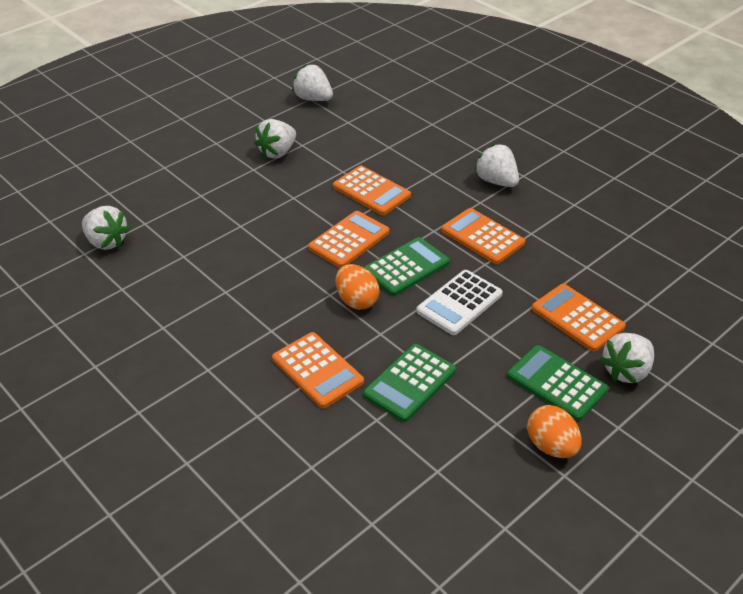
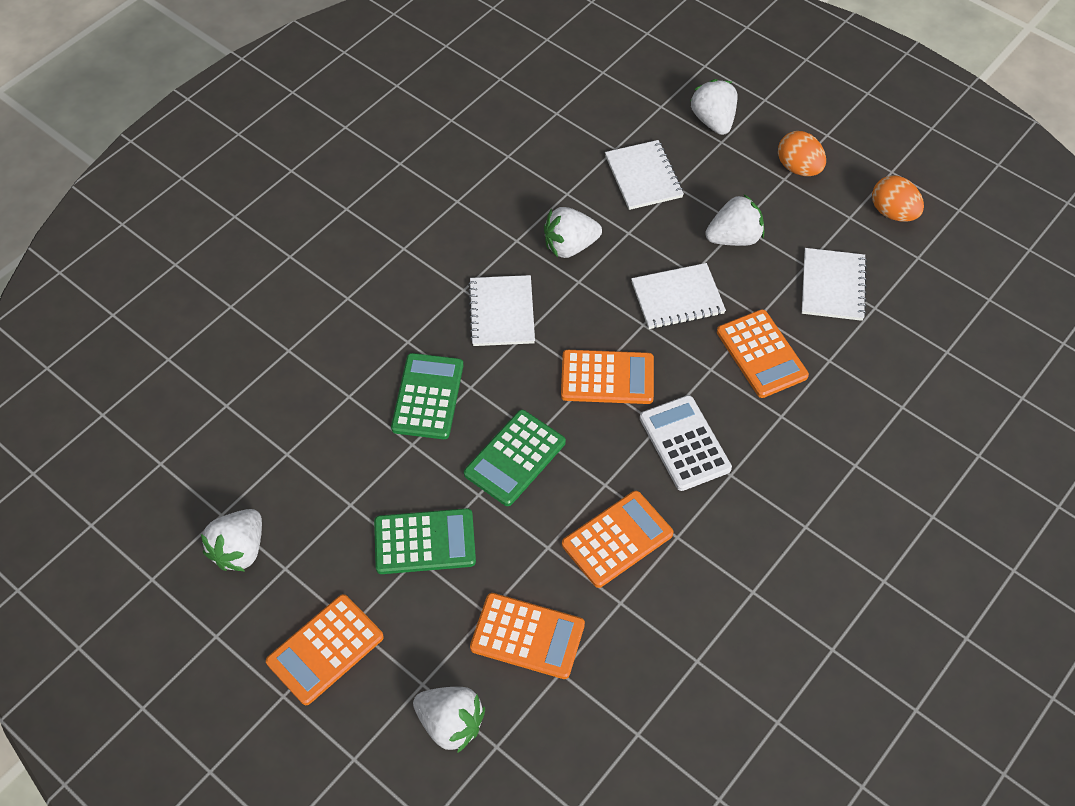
white notebook: none = 0 -> [468,275,535,346] [605,140,684,210] [631,263,726,329] [802,248,867,321] = 4

